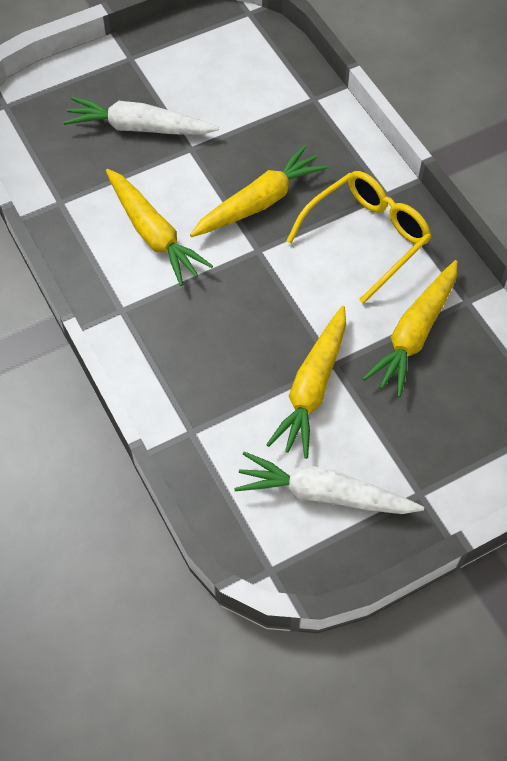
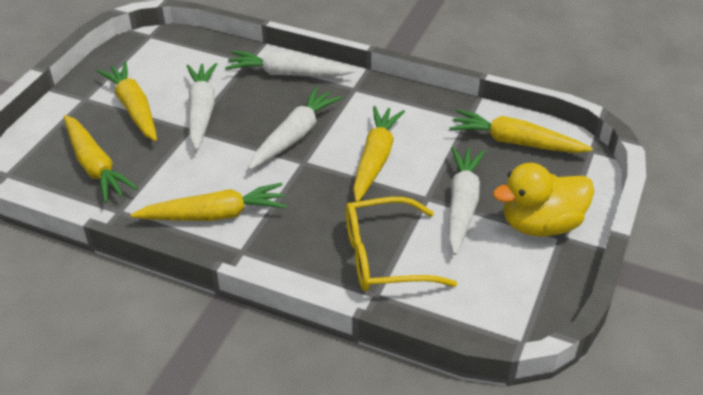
white carrot: [63,97,219,135] [234,452,424,514] = 2 -> [187,63,217,150] [225,51,355,76] [248,87,342,170] [448,146,486,255] = 4
yellow carrot: [106,169,213,286] [190,145,329,237] [266,306,346,459] [362,260,458,397] = 4 -> [64,115,138,203] [97,61,157,141] [130,183,287,221] [353,106,405,202] [449,109,593,153] = 5
yellow duck: none = 0 -> [493,163,594,237] = 1

